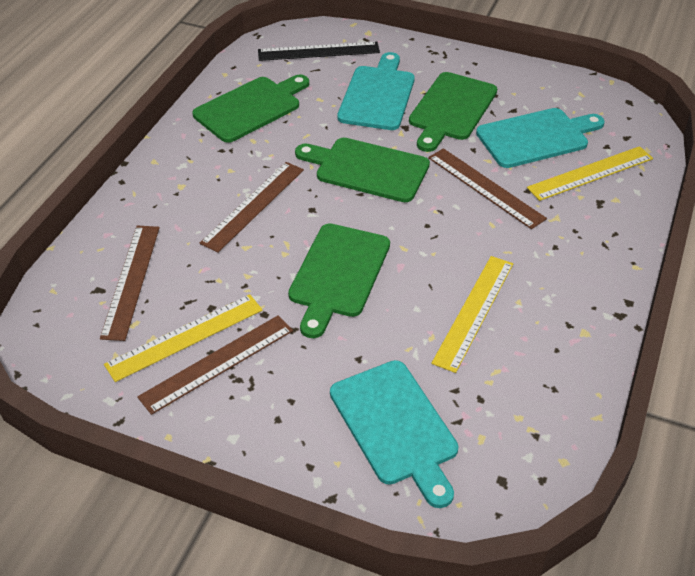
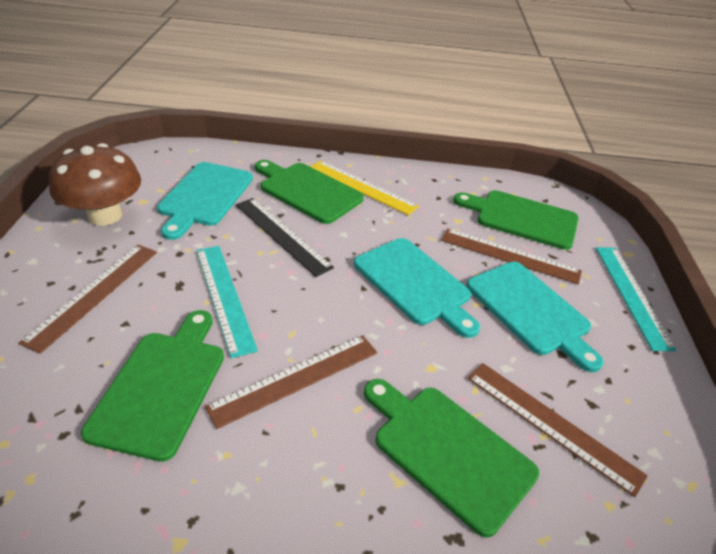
brown mushroom: none = 0 -> [49,143,141,226] = 1
turquoise ruler: none = 0 -> [196,246,258,358] [596,247,677,351] = 2
yellow ruler: [104,294,262,382] [431,256,513,373] [527,146,653,201] = 3 -> [310,160,419,215] = 1

